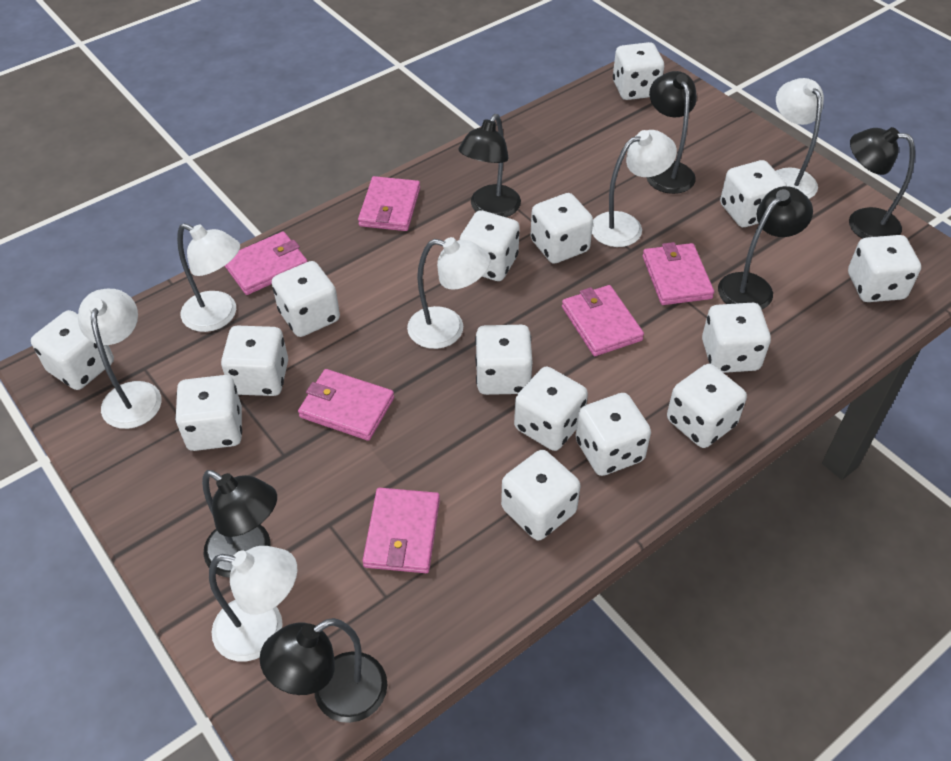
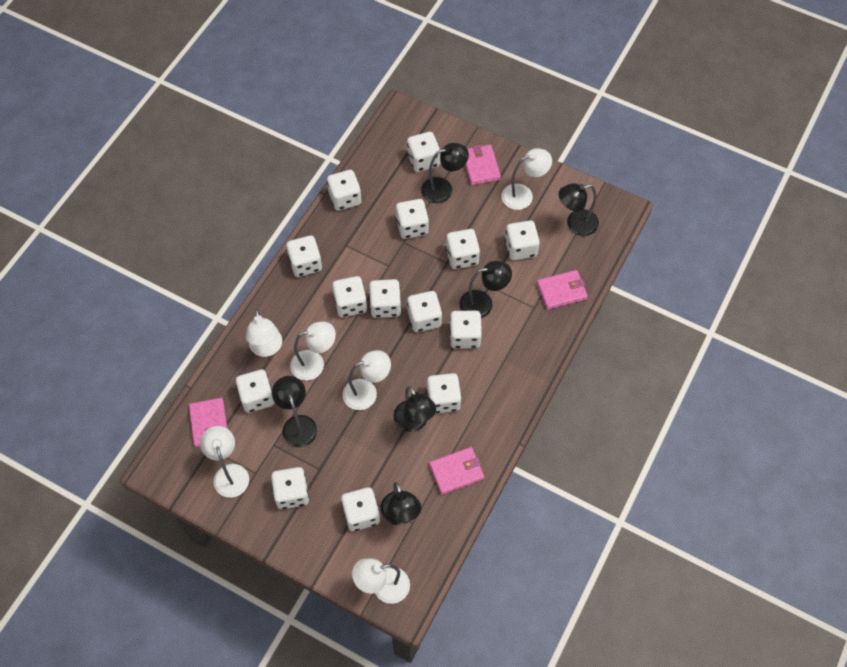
pink wallet: [225,231,308,295] [298,369,394,441] [358,176,420,231] [362,488,440,573] [562,285,644,356] [643,242,714,305] = 6 -> [189,398,228,447] [429,447,484,495] [465,145,501,185] [537,270,588,310] = 4
white dice: [31,310,114,390] [175,375,242,451] [221,326,288,396] [272,261,340,337] [459,210,520,281] [475,325,532,395] [501,450,581,540] [514,367,588,451] [530,193,593,264] [576,393,651,476] [613,42,664,100] [667,364,747,448] [702,303,771,373] [720,160,787,227] [848,235,921,302] = 15 -> [236,370,274,413] [271,467,309,509] [286,236,322,277] [327,170,362,211] [332,276,367,317] [341,487,380,531] [369,279,401,318] [396,199,429,239] [407,132,440,172] [407,291,442,332] [427,373,462,414] [446,229,480,269] [449,311,482,349] [505,221,540,260] = 14

